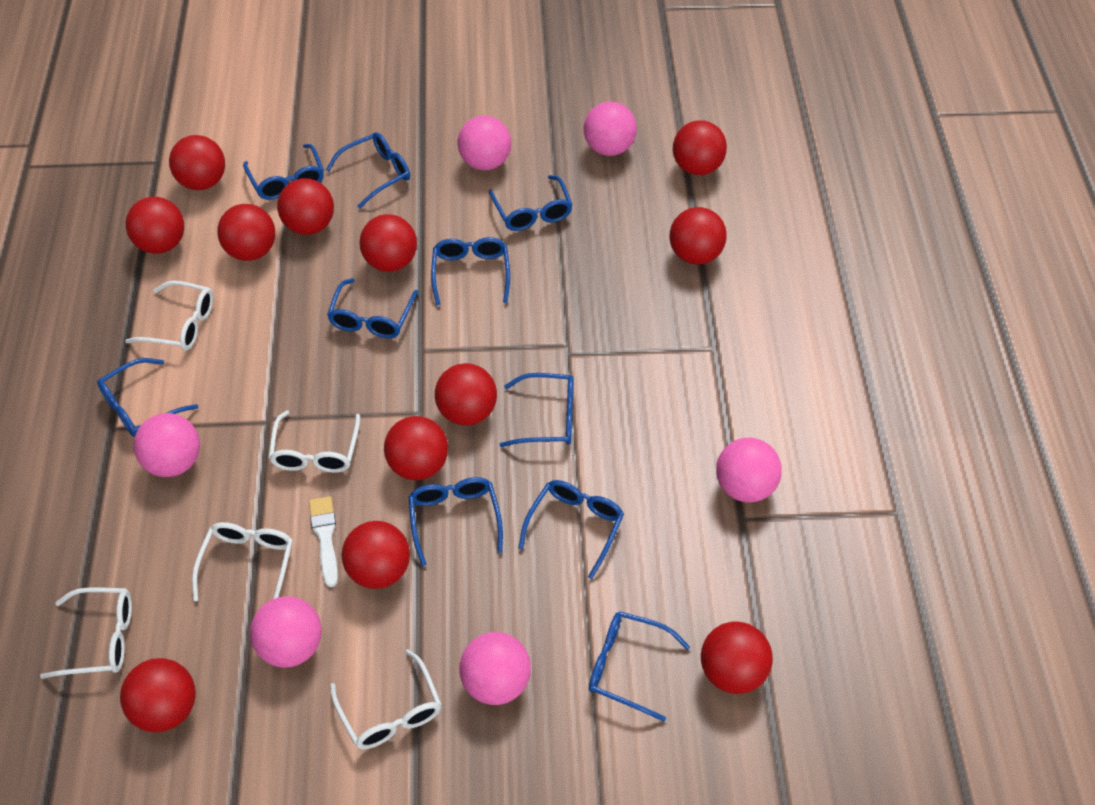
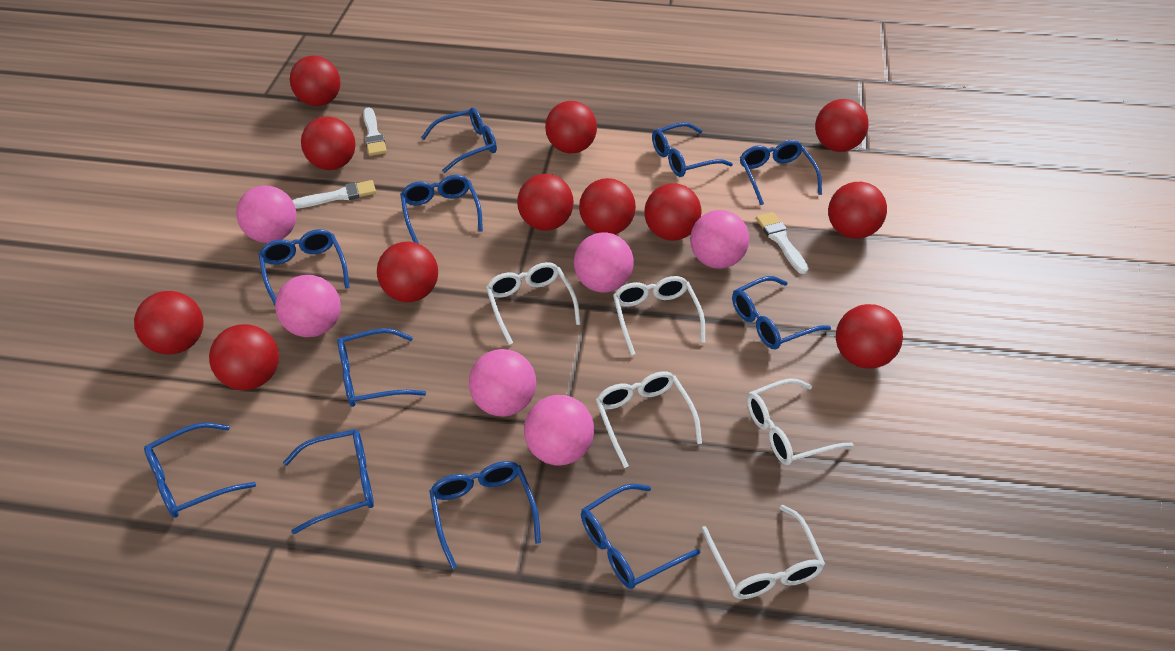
blue glasses: [97,358,198,437] [243,144,324,200] [326,132,410,209] [327,278,418,338] [408,477,503,566] [431,237,510,306] [489,175,573,231] [500,373,573,447] [518,480,624,579] [589,611,690,722] = 10 -> [144,422,256,518] [258,229,350,305] [283,429,374,534] [337,328,426,407] [400,175,483,243] [421,107,497,173] [429,461,541,569] [581,484,700,589] [652,122,733,177] [732,276,831,349] [740,140,822,205] = 11
white brush: [309,496,338,587] = 1 -> [292,180,376,209] [363,107,387,156] [756,212,809,274] = 3

